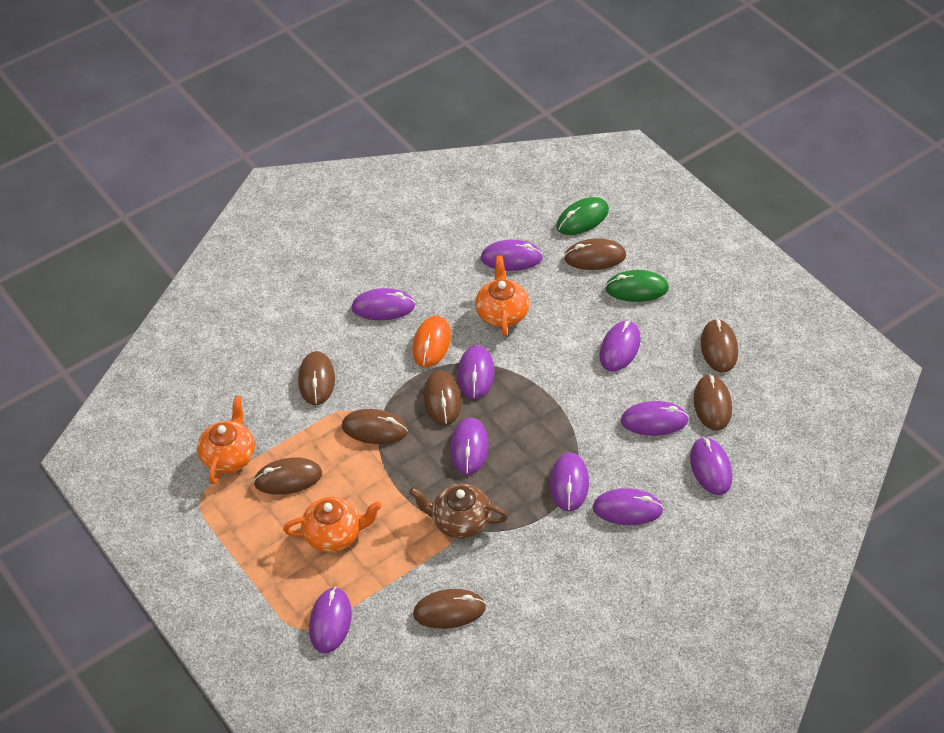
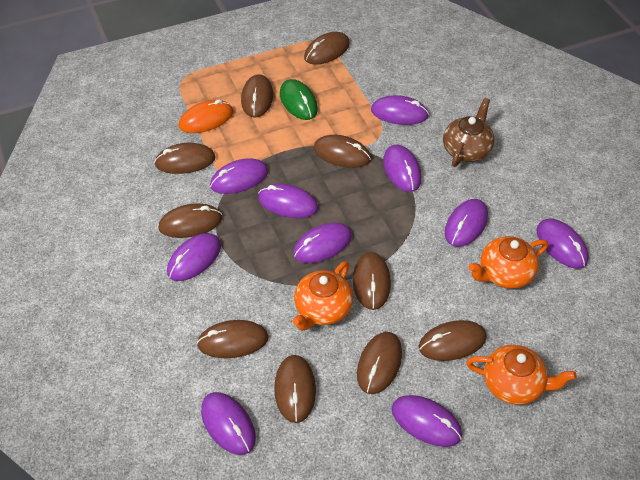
brown mouse: [253,458,322,495] [298,351,335,405] [342,409,408,444] [413,589,486,629] [424,370,461,425] [564,238,626,270] [694,374,732,431] [701,319,738,373] = 8 -> [154,143,216,174] [158,203,222,238] [197,320,268,358] [241,74,273,118] [274,355,316,423] [304,32,350,65] [313,135,371,168] [353,252,391,310] [357,332,402,394] [419,320,487,361] = 10
green mouse: [557,197,609,235] [605,270,669,302] = 2 -> [280,79,318,120] = 1

